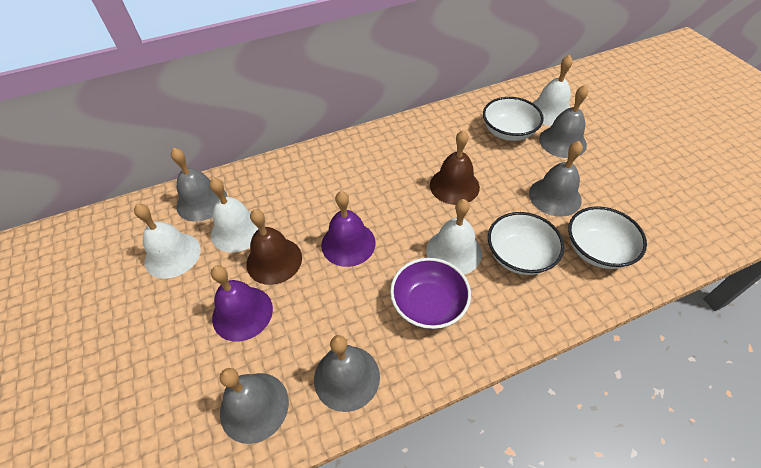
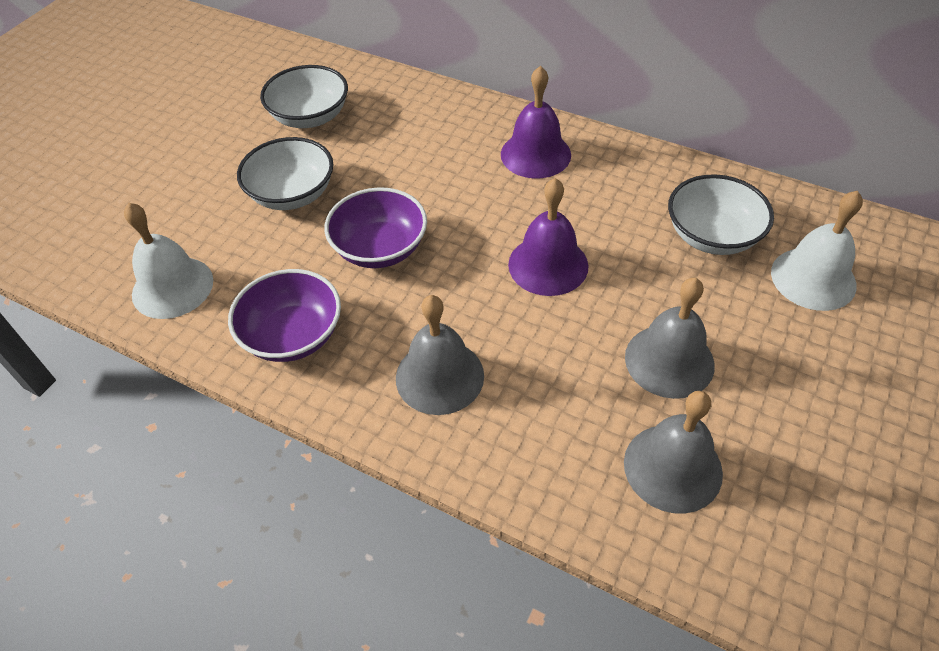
brown bell: [247,209,302,285] [430,130,480,205] = 2 -> none = 0
grey bell: [171,148,227,222] [220,368,289,444] [314,335,380,412] [529,141,583,217] [539,85,588,158] = 5 -> [396,295,484,415] [624,391,723,514] [625,278,715,399] = 3
purple bowl: [390,258,471,329] = 1 -> [228,269,341,362] [324,187,427,268] = 2
white bell: [134,204,201,279] [209,178,258,252] [426,199,482,275] [532,55,573,126] = 4 -> [124,203,213,319] [771,191,863,311] = 2

